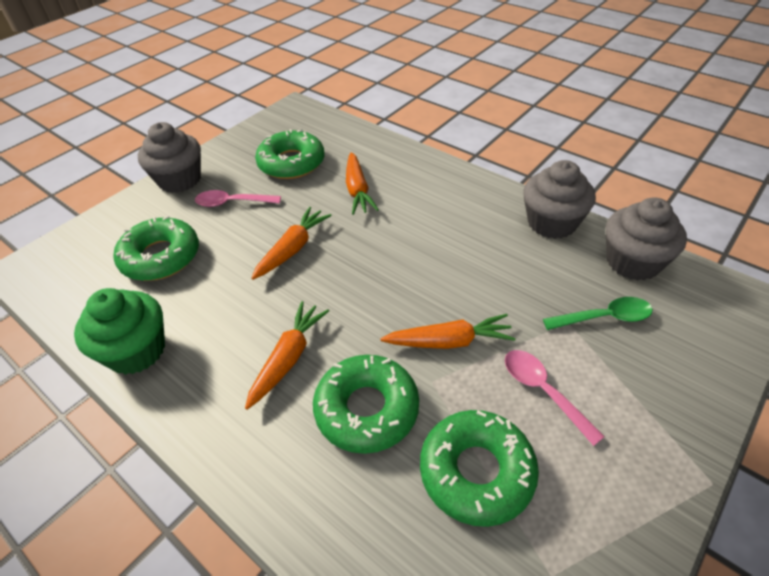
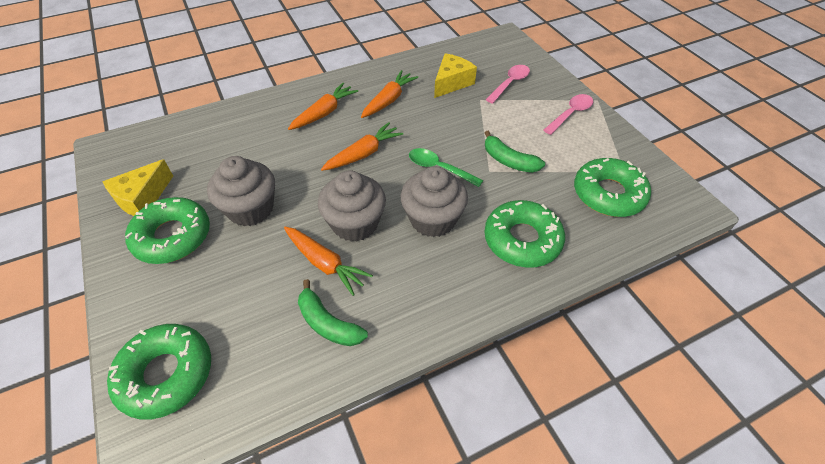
green banana: none = 0 -> [298,279,368,346] [485,130,545,173] = 2
green cupcake: [74,288,165,375] = 1 -> none = 0
yellow cheese: none = 0 -> [102,159,173,216] [434,53,477,98] = 2

